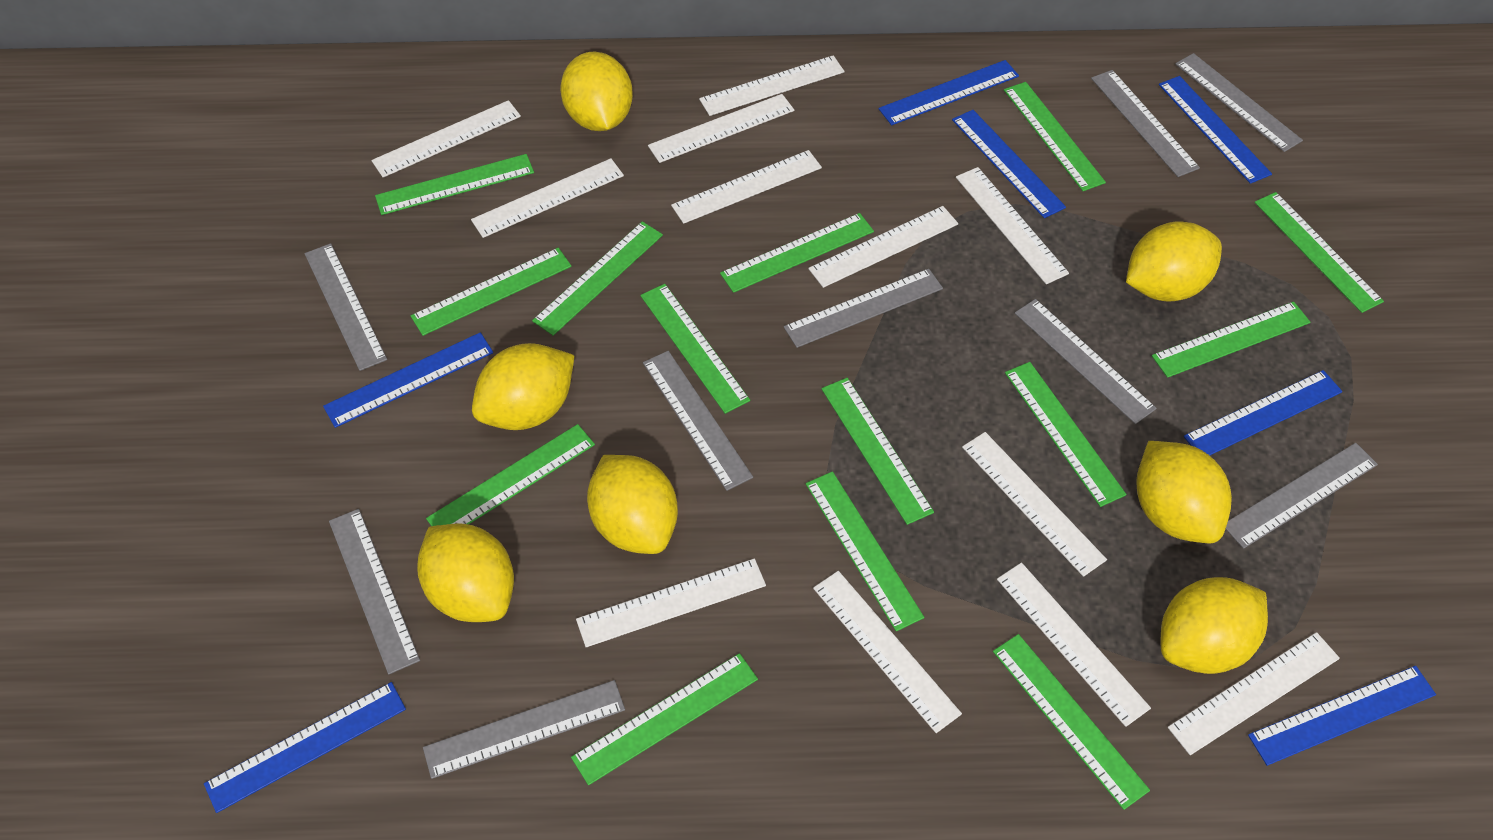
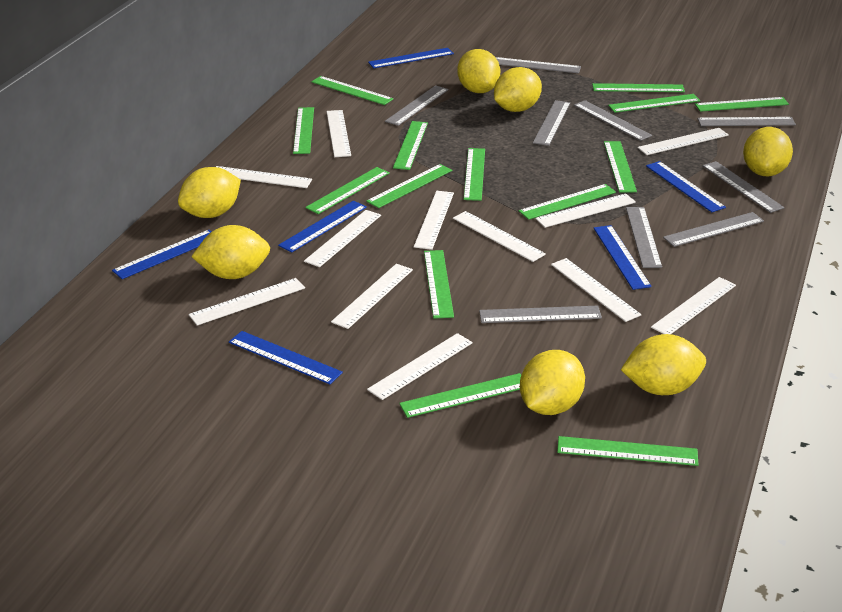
blue ruler: [204,682,406,813] [323,332,493,428] [879,60,1019,125] [952,110,1066,218] [1159,76,1272,184] [1184,370,1342,455] [1248,666,1436,766] = 7 -> [112,230,212,279] [229,331,343,384] [278,201,367,252] [368,48,454,68] [594,225,652,290] [646,161,726,212] = 6

